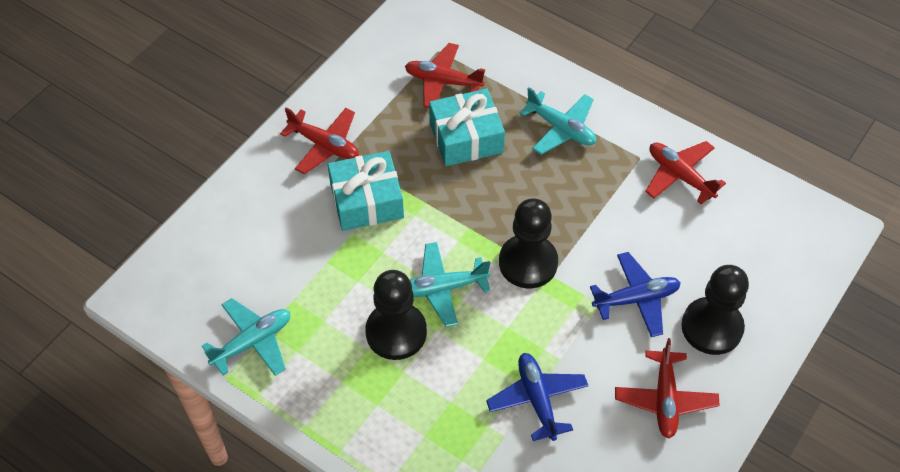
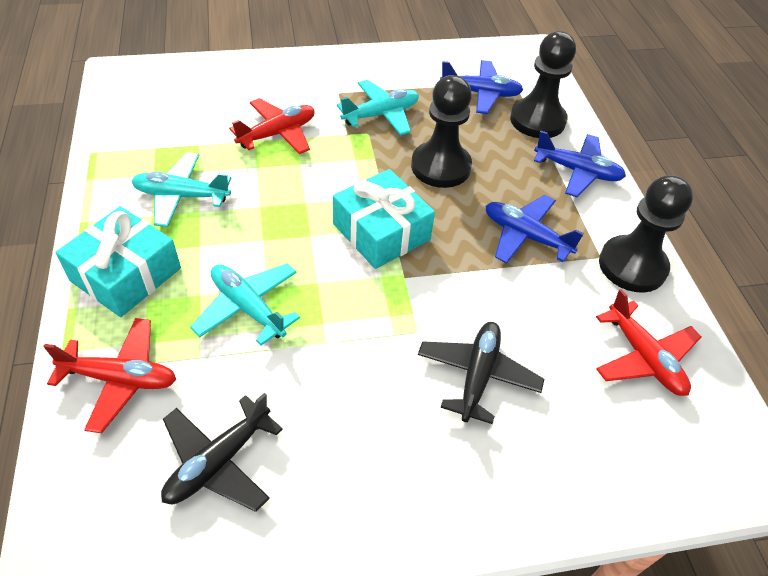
black plane: none = 0 -> [161,393,283,512] [418,322,544,424] = 2
blue plane: [486,353,588,441] [590,252,681,337] = 2 -> [440,60,523,114] [486,195,584,263] [534,130,626,197] = 3
red plane: [280,108,359,174] [405,43,485,108] [615,338,719,439] [645,141,726,205] = 4 -> [43,318,176,433] [229,98,315,154] [596,289,701,396] = 3

